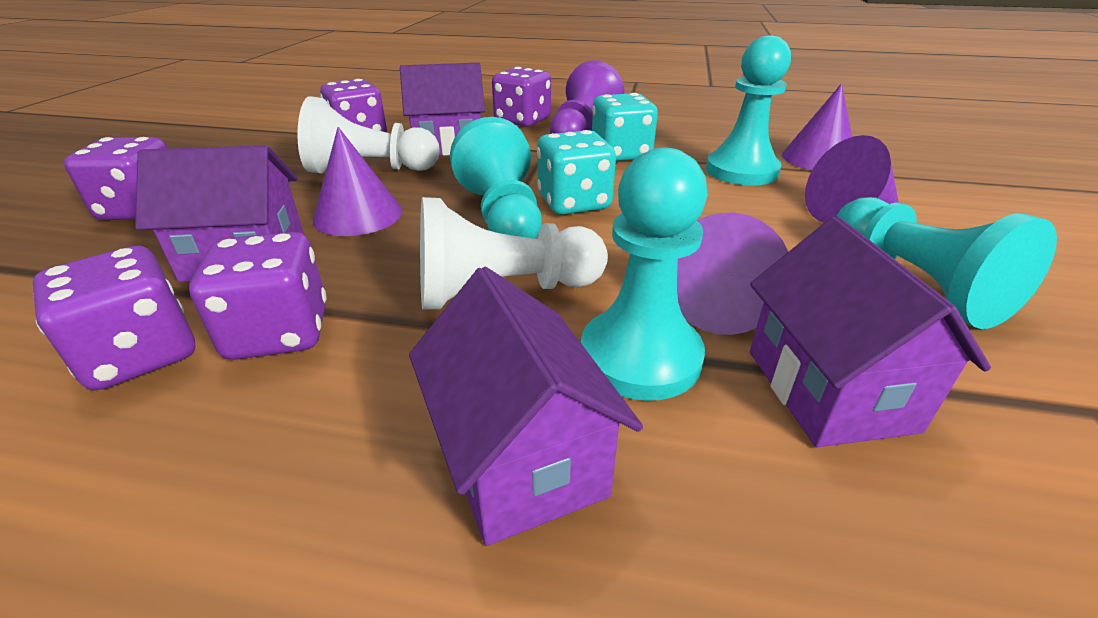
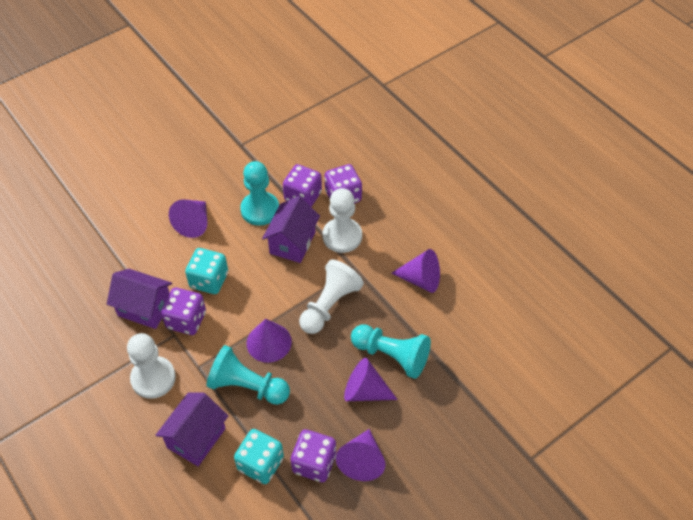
purple cone: [313,127,402,236] [677,212,788,335] [782,83,852,170] [805,135,899,223] = 4 -> [169,200,207,238] [246,319,292,363] [336,429,385,481] [344,358,398,401] [391,249,440,293] = 5
purple dice: [33,246,195,390] [64,137,168,220] [189,232,326,360] [320,79,387,133] [492,67,551,127] = 5 -> [161,288,206,335] [283,164,322,207] [291,429,336,482] [325,164,362,203] = 4
purple house: [135,145,304,282] [400,63,485,156] [409,267,643,546] [750,216,991,447] = 4 -> [107,269,172,329] [155,393,228,466] [262,196,320,263] = 3
purple pawn: [550,60,624,134] = 1 -> none = 0
turquoise pawn: [450,117,542,239] [581,147,708,401] [706,35,791,186] [836,197,1057,329] = 4 -> [207,345,290,405] [240,161,279,226] [351,324,431,379] = 3
white pawn: [297,96,440,173] [420,197,608,310] = 2 -> [127,333,176,399] [299,260,364,334] [323,188,362,253] = 3

